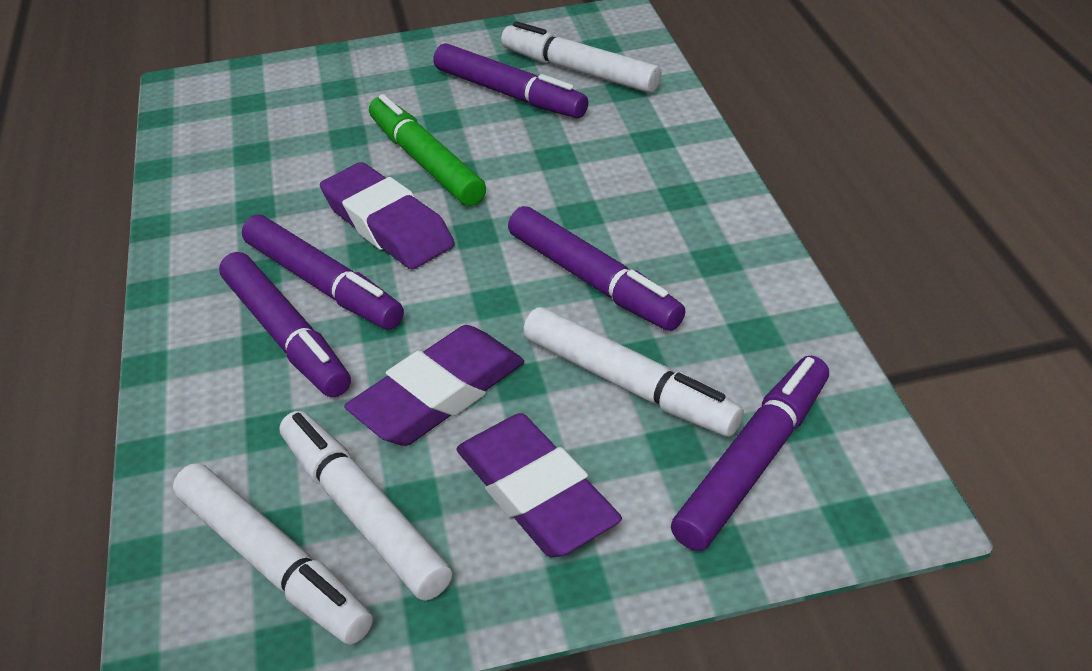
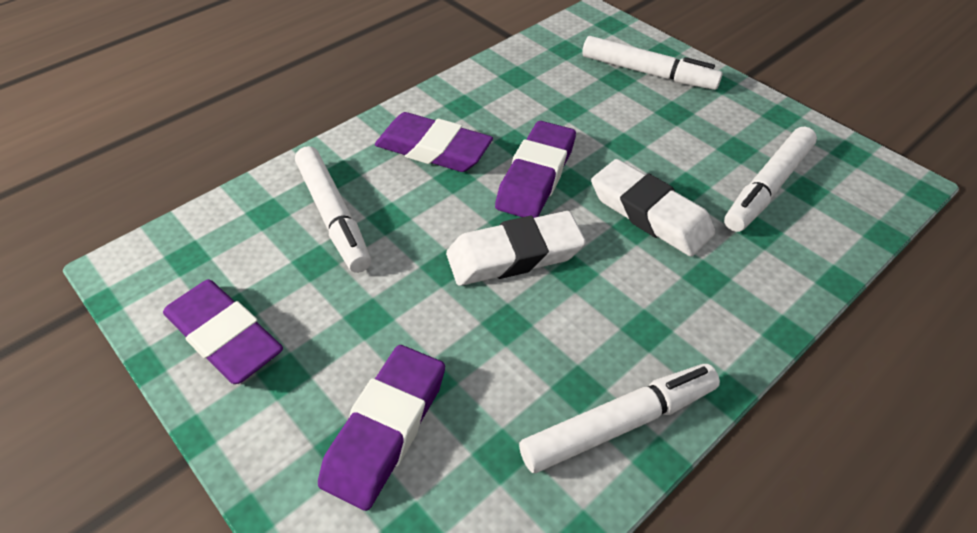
green marker: [369,94,486,206] = 1 -> none = 0
purple eraser: [320,162,454,269] [344,325,524,446] [457,413,622,558] = 3 -> [163,279,283,384] [318,345,445,511] [375,112,493,172] [495,121,576,218] = 4
purple marker: [219,252,351,397] [242,215,404,330] [433,43,588,118] [508,206,686,331] [671,356,829,551] = 5 -> none = 0
white eraser: none = 0 -> [446,211,586,286] [591,159,715,257] = 2

